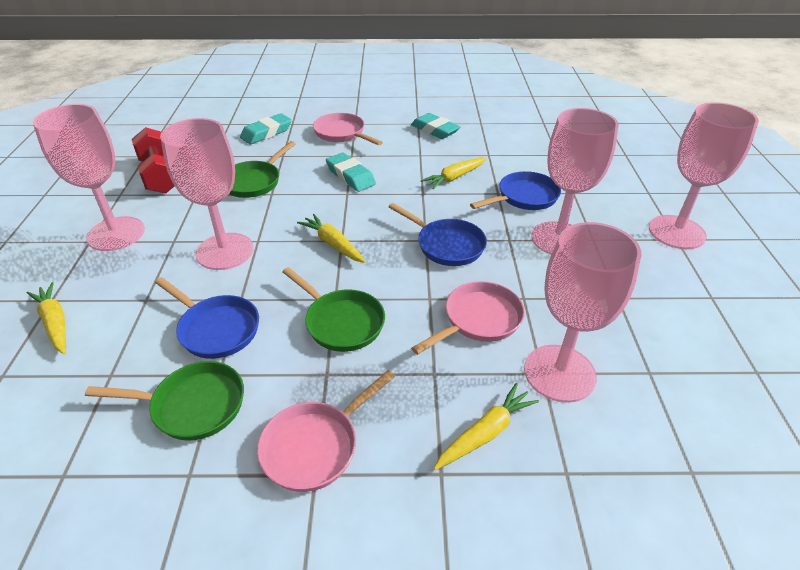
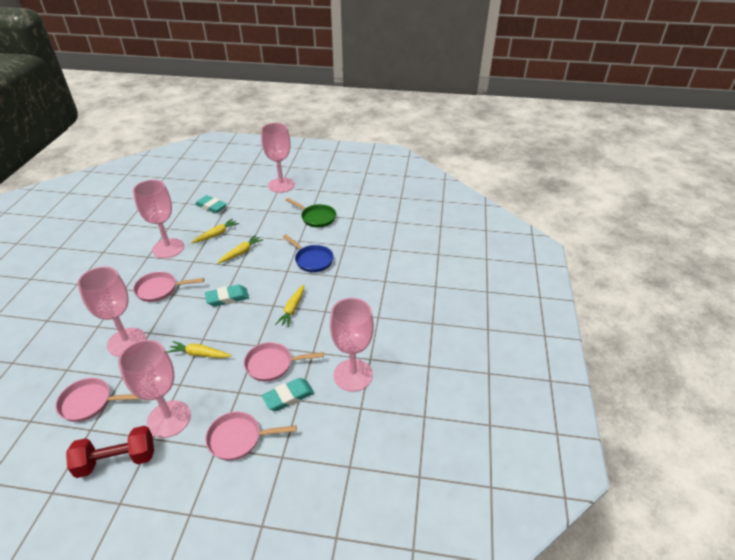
blue pan: [155,277,259,359] [389,203,487,266] [470,171,561,210] = 3 -> [283,234,334,272] = 1
green pan: [85,361,244,441] [229,141,296,198] [282,267,385,352] = 3 -> [286,198,336,227] = 1
pink pan: [257,370,395,492] [313,113,383,145] [411,281,525,355] = 3 -> [56,378,140,422] [133,271,204,302] [205,412,297,461] [244,342,324,381] = 4

